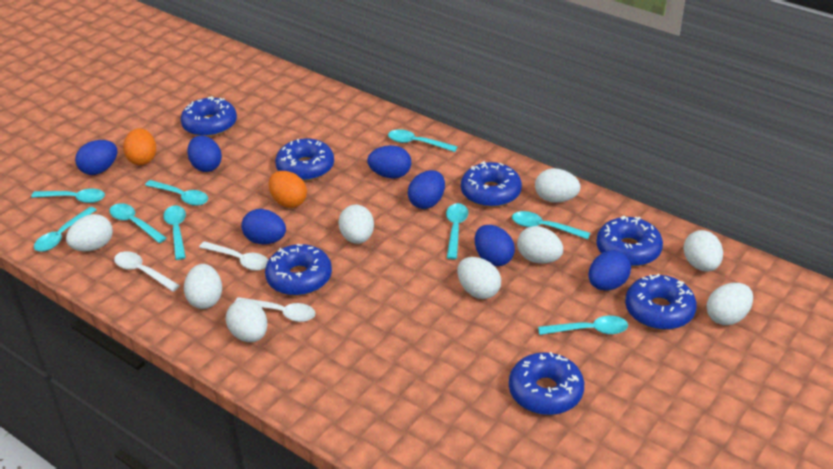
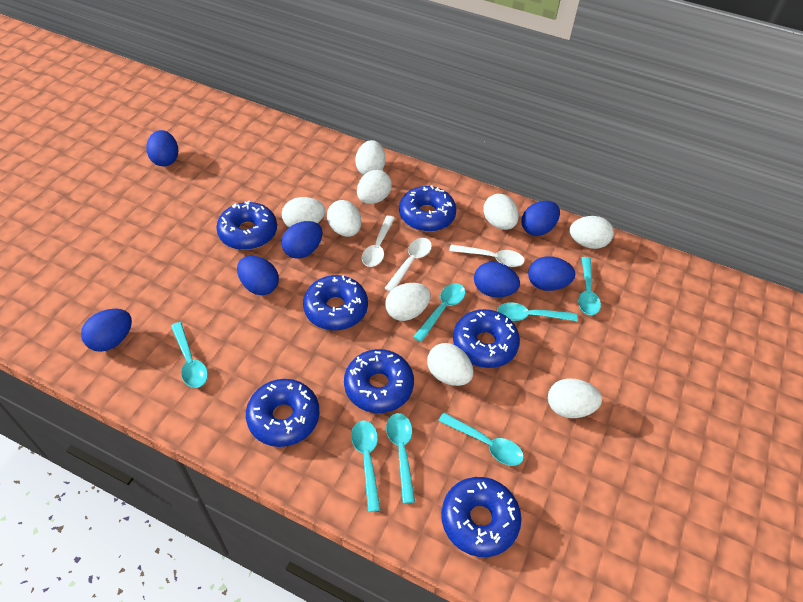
orange egg: [123,128,156,165] [269,171,307,208] = 2 -> none = 0
turquoise spoon: [31,189,105,203] [34,207,96,252] [109,203,166,243] [145,180,208,206] [163,206,186,260] [388,129,457,152] [446,203,468,260] [512,211,590,239] [538,316,628,335] = 9 -> [171,322,208,388] [351,420,381,512] [386,413,415,503] [413,283,465,342] [438,413,524,466] [497,302,577,321] [578,257,601,315] = 7

